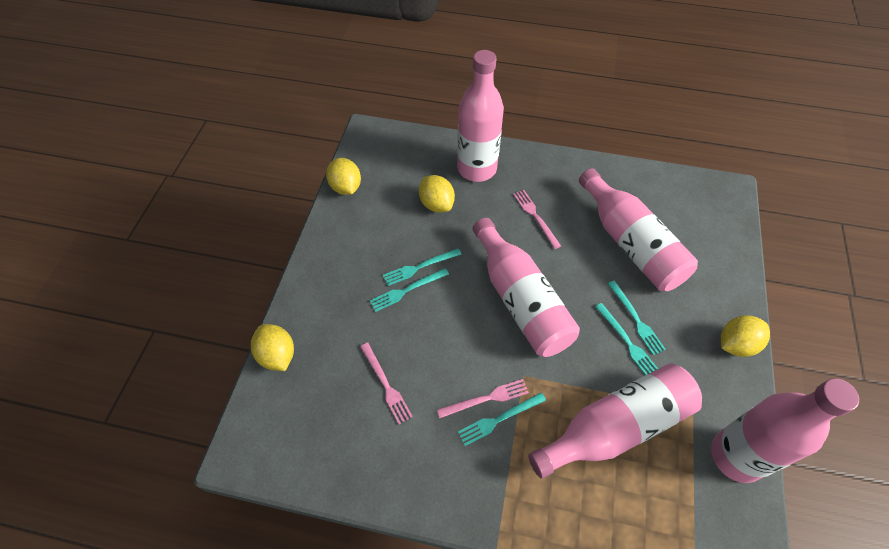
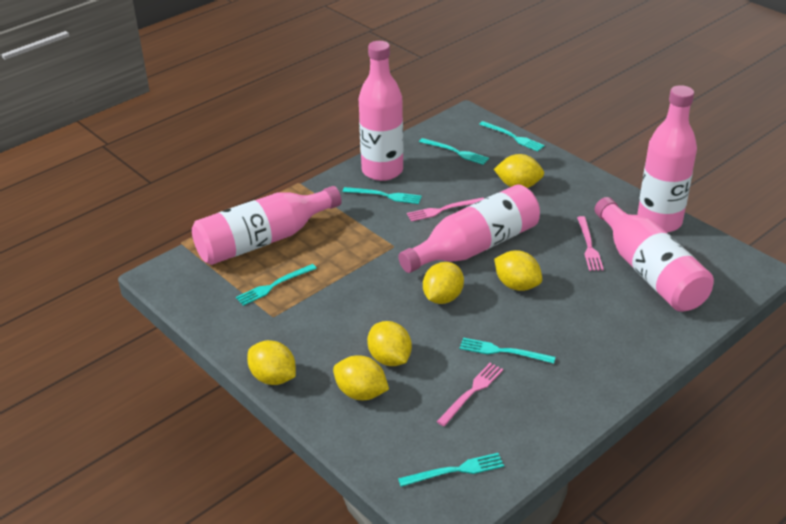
turquoise fork: [370,268,449,312] [383,248,462,286] [458,392,546,446] [595,303,658,375] [608,281,666,355] = 5 -> [236,264,317,306] [342,187,422,204] [398,453,504,487] [419,138,489,165] [459,338,556,364] [479,121,545,152] = 6
yellow lemon: [251,324,294,371] [326,158,361,195] [419,175,455,213] [721,315,770,357] = 4 -> [247,340,296,385] [333,356,389,400] [367,321,412,366] [423,262,464,304] [494,154,544,188] [494,250,542,291] = 6

